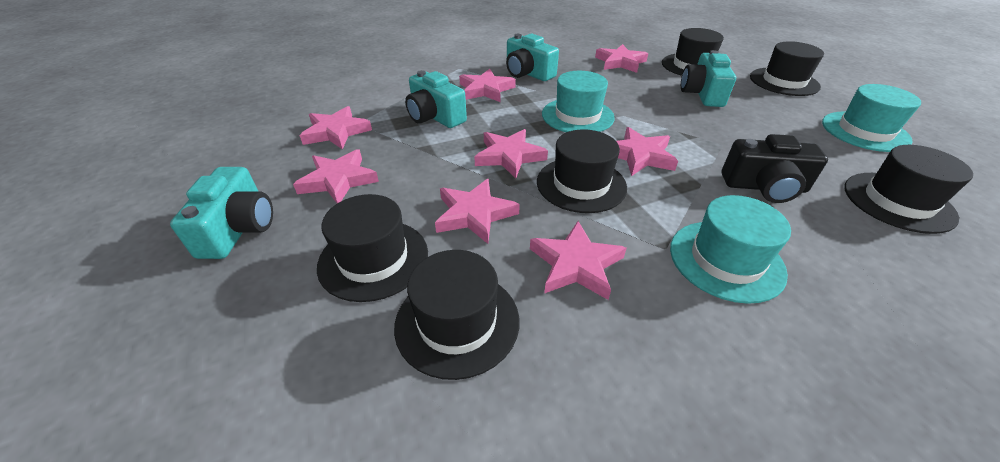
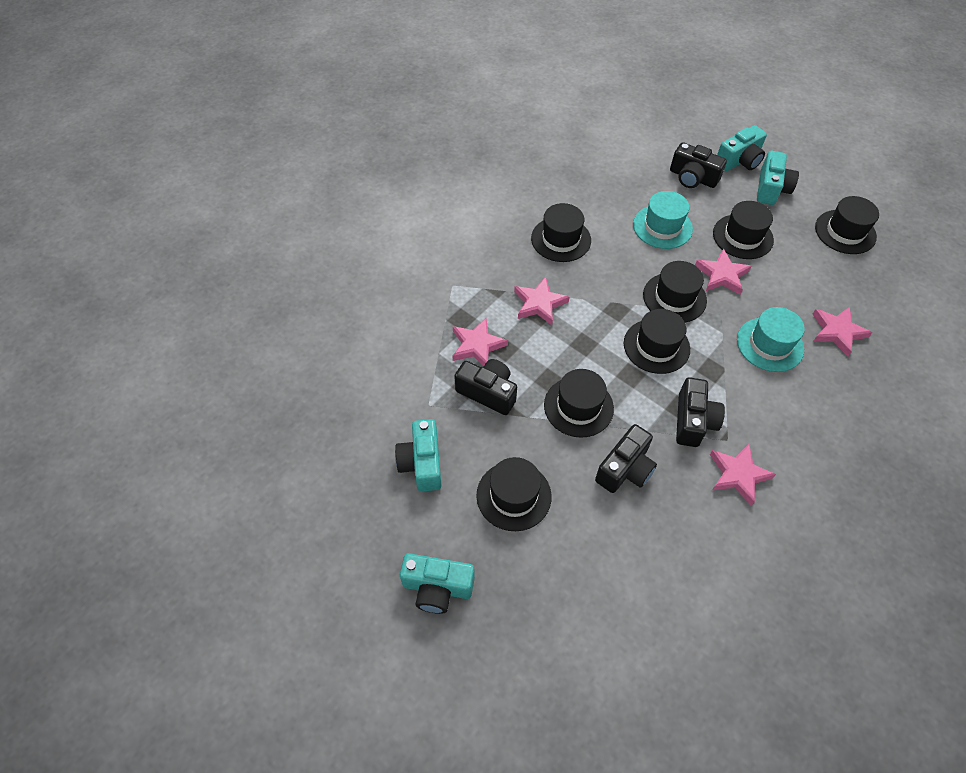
black camera: [722,134,828,203] = 1 -> [454,359,517,415] [595,424,657,493] [670,142,727,188] [676,377,725,447] = 4
black hat: [317,194,428,302] [394,250,519,380] [537,130,627,213] [662,28,724,76] [750,41,824,96] [845,145,973,234] = 6 -> [476,457,552,531] [531,203,591,262] [544,369,614,438] [624,309,690,374] [643,261,707,323] [713,201,774,259] [815,196,879,254] = 7
pink star: [293,149,379,203] [299,106,372,150] [435,179,520,244] [459,69,516,102] [474,129,548,178] [530,221,627,300] [595,44,648,73] [616,127,678,176] = 8 -> [453,318,508,366] [514,277,569,325] [695,249,752,295] [710,443,776,506] [813,307,872,357] = 5
turquoise hat: [542,71,615,132] [670,195,791,304] [822,84,921,152] = 3 -> [633,191,693,249] [737,307,805,372] = 2

